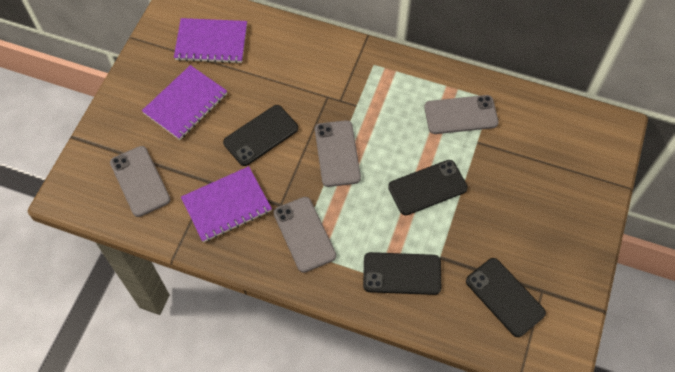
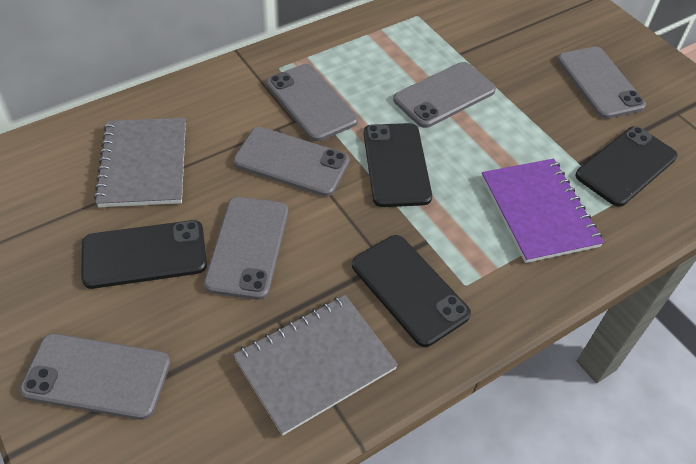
grey notebook: none = 0 -> [94,118,186,207] [233,295,398,436] = 2
grey phone: [110,146,171,217] [273,197,336,273] [315,120,361,187] [424,95,499,134] = 4 -> [20,333,170,420] [204,197,288,300] [233,127,350,196] [267,64,358,141] [393,62,496,128] [557,47,646,119] = 6
purple notebook: [142,65,227,140] [174,18,247,64] [181,166,272,242] = 3 -> [481,159,604,263] = 1

